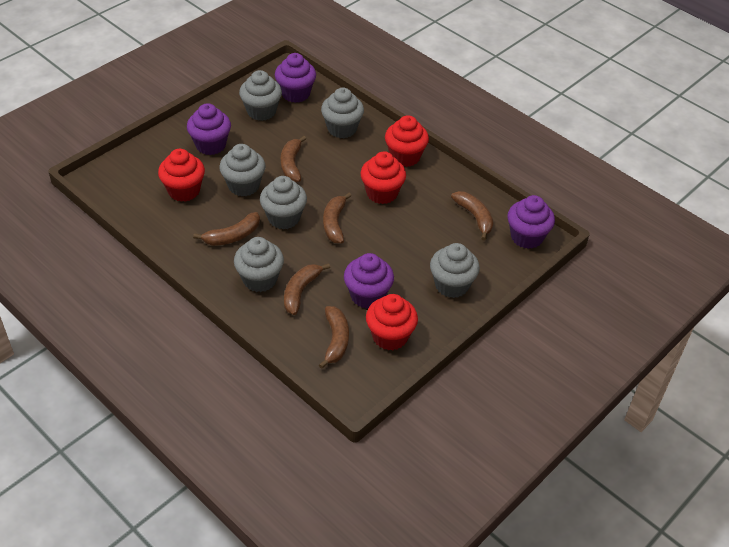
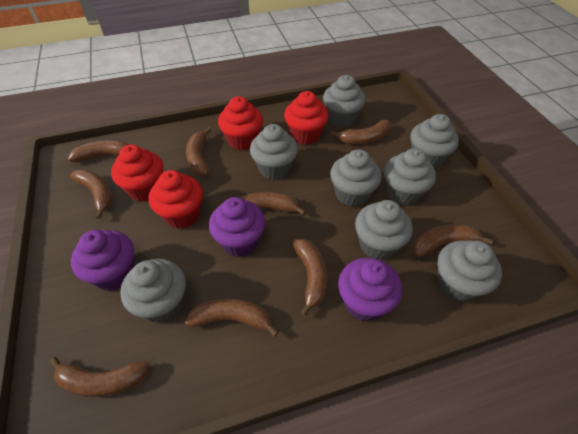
brown banana: [193,212,260,246] [281,136,306,182] [284,263,330,315] [319,306,349,369] [323,193,351,243] [451,191,493,241] = 6 -> [49,357,150,397] [68,140,129,162] [70,169,113,219] [185,299,279,337] [186,127,211,176] [239,192,306,215] [292,239,327,317] [330,120,391,144] [413,225,493,257] = 9
grey cupcake: [219,144,266,196] [234,237,284,292] [239,70,282,121] [260,176,307,229] [321,88,364,138] [430,243,480,298] = 6 -> [120,259,186,323] [250,124,298,180] [323,75,366,128] [330,149,382,207] [355,200,413,260] [384,148,436,206] [410,114,459,169] [437,240,502,302] = 8
purple cupcake: [187,103,231,155] [275,53,316,103] [344,253,394,309] [507,195,555,249] = 4 -> [71,230,135,291] [209,197,265,257] [338,258,402,322] = 3

